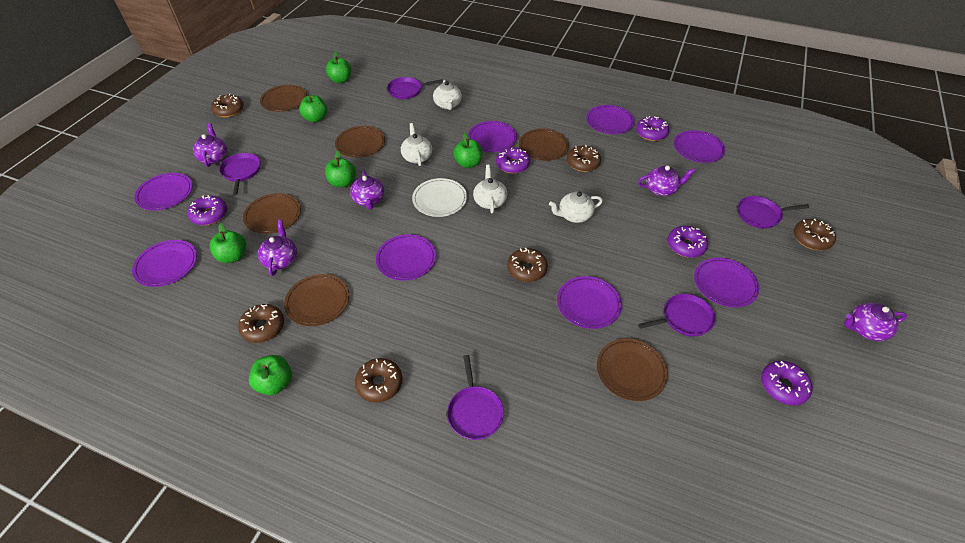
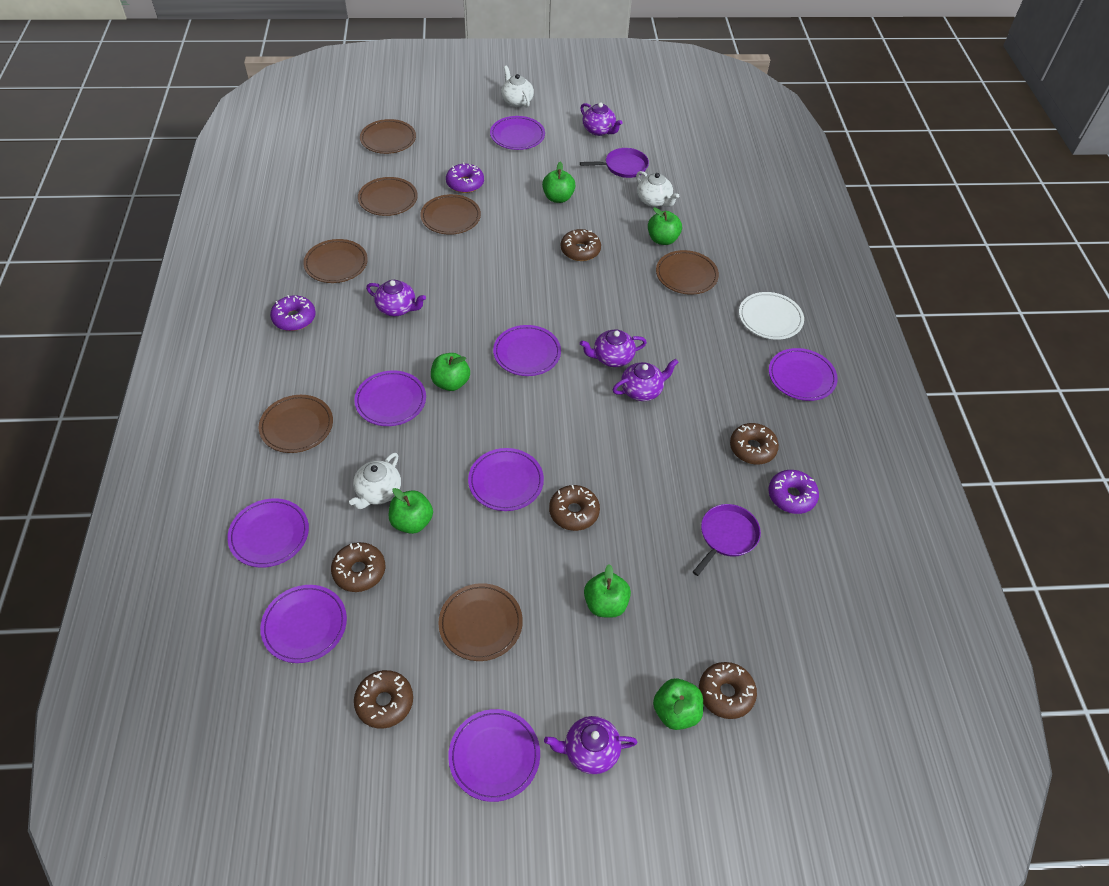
brown plate: [243,193,301,234] [260,85,307,112] [284,274,349,326] [335,126,385,158] [519,129,569,161] [597,338,668,401] = 6 -> [259,395,333,453] [303,239,368,283] [358,177,418,216] [360,119,416,154] [420,194,481,235] [438,583,523,661] [656,250,719,295] = 7
purple donut: [187,195,227,225] [496,147,530,174] [636,116,669,141] [668,226,708,258] [761,361,813,405] = 5 -> [270,295,316,331] [446,163,484,193] [768,470,819,514] = 3
purple pan: [219,153,260,195] [387,77,443,99] [447,355,504,440] [638,294,716,337] [738,196,809,229] = 5 -> [580,148,649,178] [693,504,761,576] = 2
white teapot: [401,123,432,166] [433,80,462,110] [473,165,507,213] [549,191,603,223] = 4 -> [349,453,401,509] [501,65,534,108] [636,171,679,207] = 3

